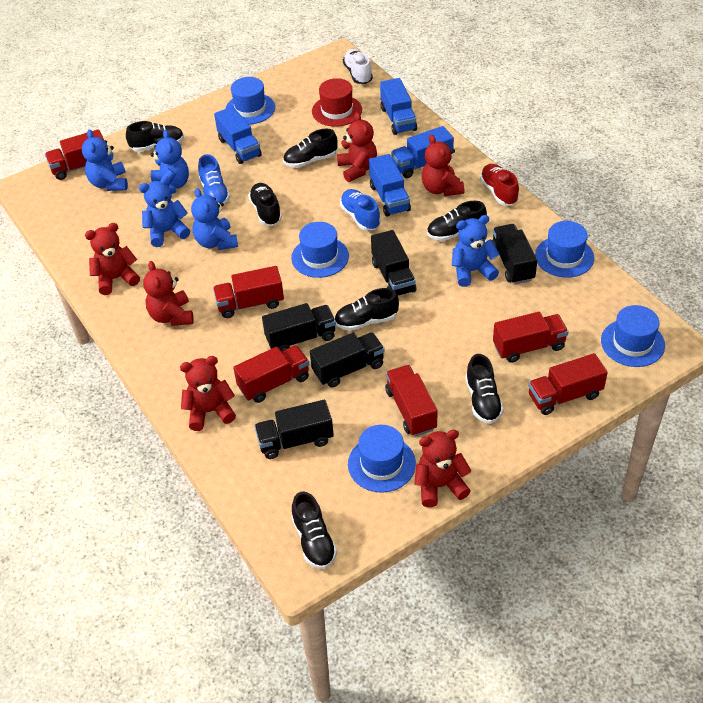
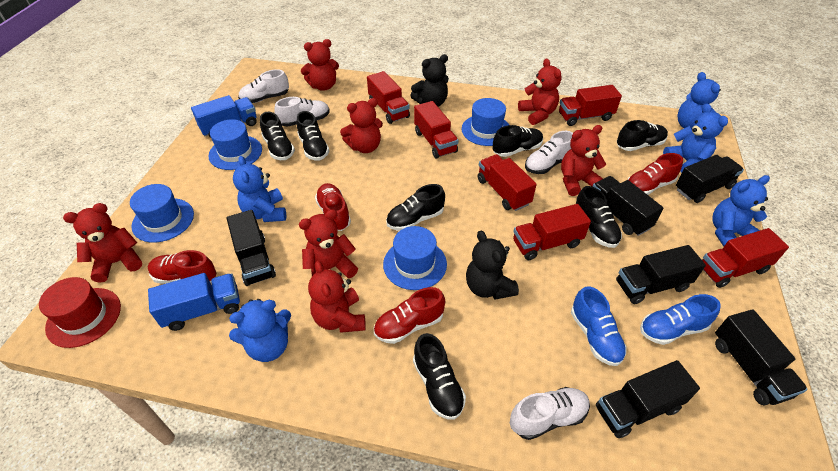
black teddy bear: none = 0 -> [410,54,449,107] [466,231,519,299] = 2
black truck: [254,400,334,459] [262,303,336,352] [310,332,385,388] [371,230,416,296] [492,224,537,284] = 5 -> [226,210,276,286] [592,176,663,236] [596,360,700,438] [616,245,706,304] [676,155,744,203] [715,309,808,406] = 6
blue hat: [225,77,275,124] [291,222,349,278] [348,425,416,492] [535,221,594,278] [601,305,665,367] = 5 -> [130,184,194,242] [208,119,262,170] [383,226,447,290] [462,98,509,146] = 4
blue truck: [214,106,262,164] [369,154,411,217] [380,78,417,135] [391,126,454,178] = 4 -> [148,273,240,331] [191,95,257,138] = 2
red shoe: [480,164,519,205] = 1 -> [148,250,216,284] [315,183,351,231] [374,287,445,344] [627,153,683,195] = 4
red teddy bear: [85,223,140,295] [143,261,194,326] [180,356,236,431] [337,112,377,182] [414,430,471,507] [422,135,464,196] = 6 -> [63,203,142,283] [299,209,358,278] [301,39,339,91] [308,261,366,333] [340,98,383,153] [518,59,562,125] [561,125,606,196] = 7
white shoe: [343,49,373,84] = 1 -> [238,69,289,103] [274,97,330,127] [510,387,590,440] [525,131,573,174] = 4

